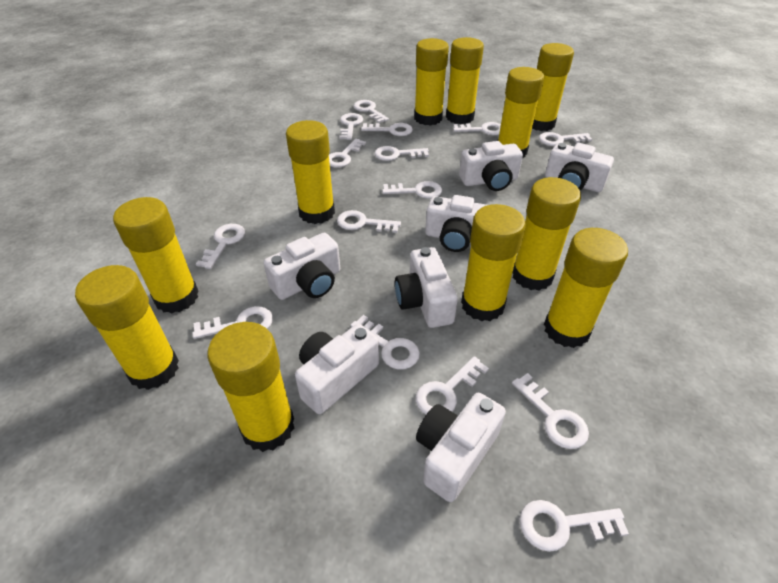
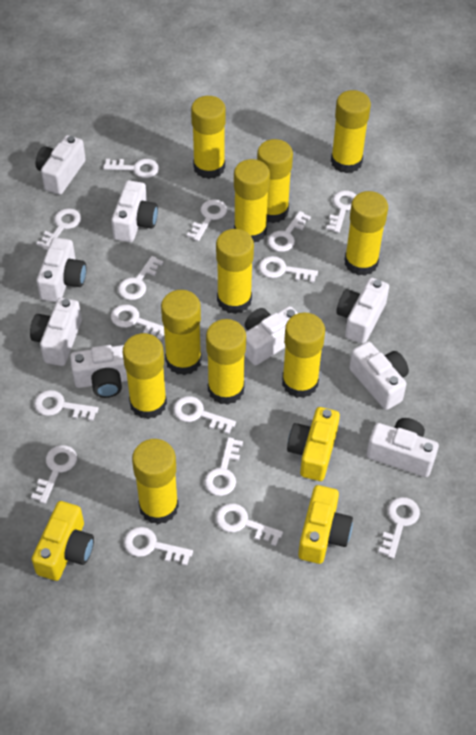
white camera: [263,233,340,300] [295,324,379,414] [395,247,458,328] [416,393,506,502] [425,195,487,252] [459,141,523,191] [545,143,614,192] = 7 -> [30,298,82,366] [35,135,86,195] [36,237,86,302] [70,345,128,398] [111,180,158,242] [244,306,298,365] [336,278,389,344] [349,341,409,410] [367,418,439,477] = 9
yellow camera: none = 0 -> [31,501,94,581] [287,407,340,481] [298,485,353,564] = 3

